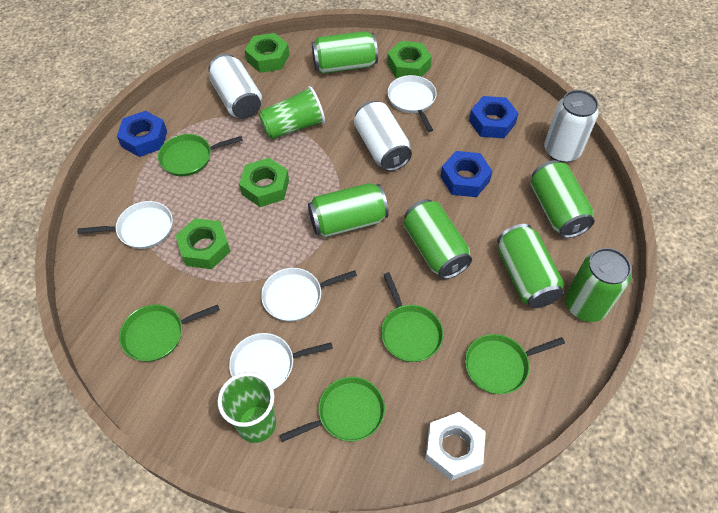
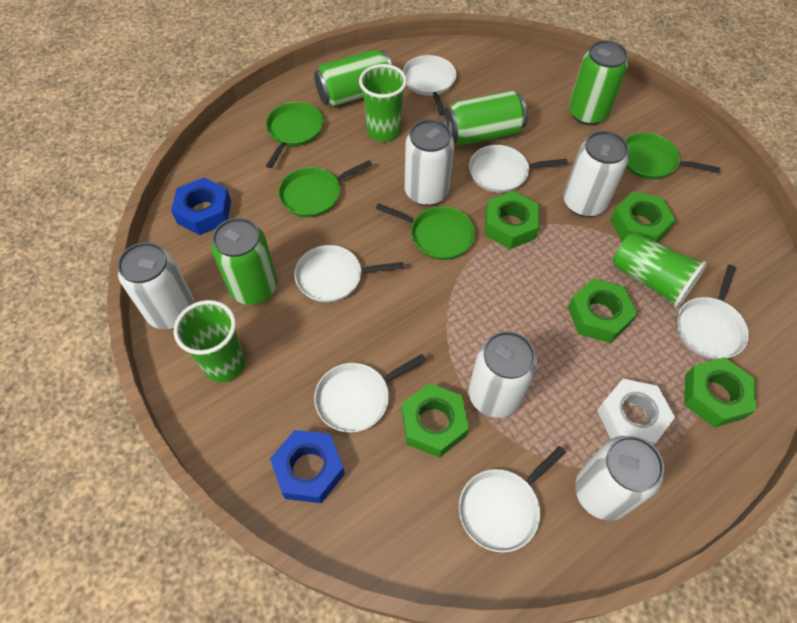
blue nut: [117,111,167,157] [441,151,492,197] [469,96,519,138] = 3 -> [171,178,231,235] [270,430,345,503] = 2
green can: [308,183,389,237] [312,31,378,74] [404,199,472,279] [497,224,565,308] [530,160,595,238] [565,248,631,322] = 6 -> [211,218,277,305] [314,50,392,107] [443,90,528,146] [569,40,628,125] = 4
green cup: [218,372,276,443] [259,86,325,139] = 2 -> [174,300,245,382] [359,64,407,142] [613,232,707,308] = 3
green nut: [176,218,231,269] [239,158,289,207] [245,33,289,73] [387,41,432,78] = 4 -> [402,383,469,458] [485,191,539,249] [568,279,637,343] [610,192,676,243] [684,357,756,427] = 5
green pan: [119,304,220,362] [158,134,243,176] [280,377,385,442] [381,272,443,362] [465,334,565,394] = 5 -> [266,102,323,168] [278,160,372,217] [376,203,475,260] [625,133,720,179] = 4
white can: [208,54,262,119] [354,101,412,171] [544,90,599,163] = 3 -> [117,242,195,329] [405,119,454,206] [469,331,537,418] [563,131,629,217] [575,436,664,521] = 5
white pan: [77,201,173,249] [229,333,333,390] [261,268,357,322] [387,75,437,132] = 4 -> [294,245,404,303] [314,354,426,432] [403,55,457,116] [459,446,566,552] [469,145,568,193] [677,265,749,359] = 6

